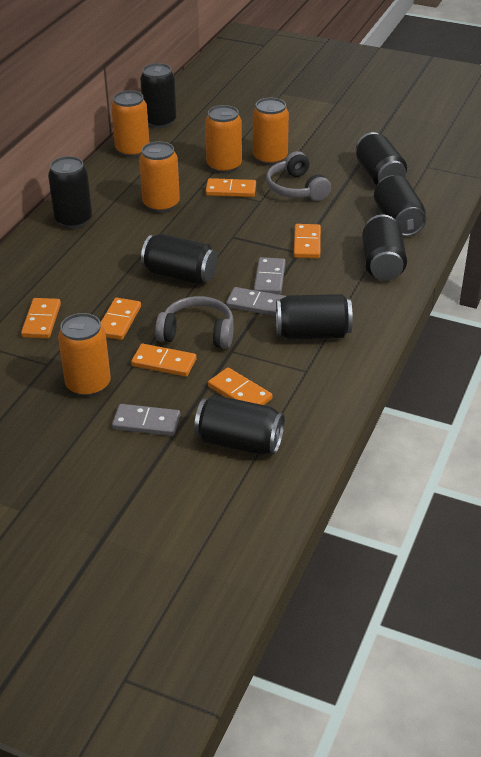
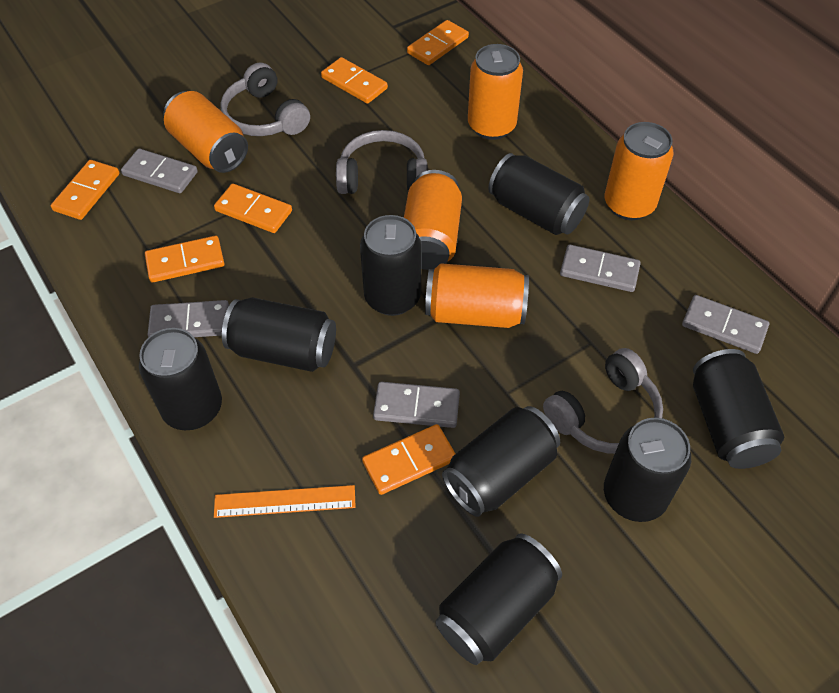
grey domino: [112,404,180,436] [226,287,286,316] [254,257,286,295] = 3 -> [121,149,198,193] [148,300,229,337] [373,382,460,428] [560,244,641,292] [682,295,769,354] = 5
grey headphones: [155,296,234,349] [266,151,331,201] = 2 -> [220,63,310,136] [336,130,427,194] [543,348,663,454] = 3
orange ruler: none = 0 -> [214,485,356,518] = 1

